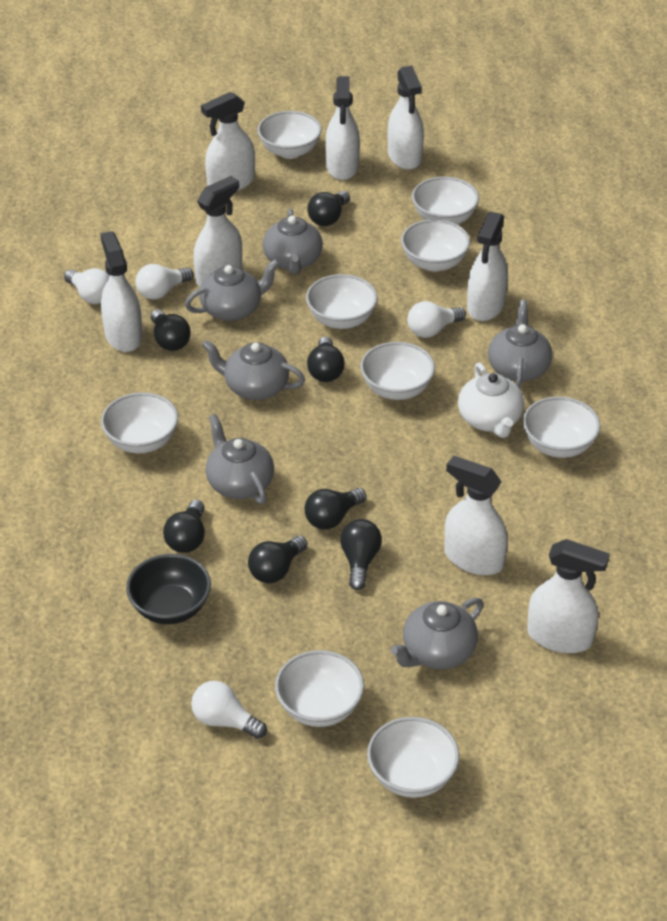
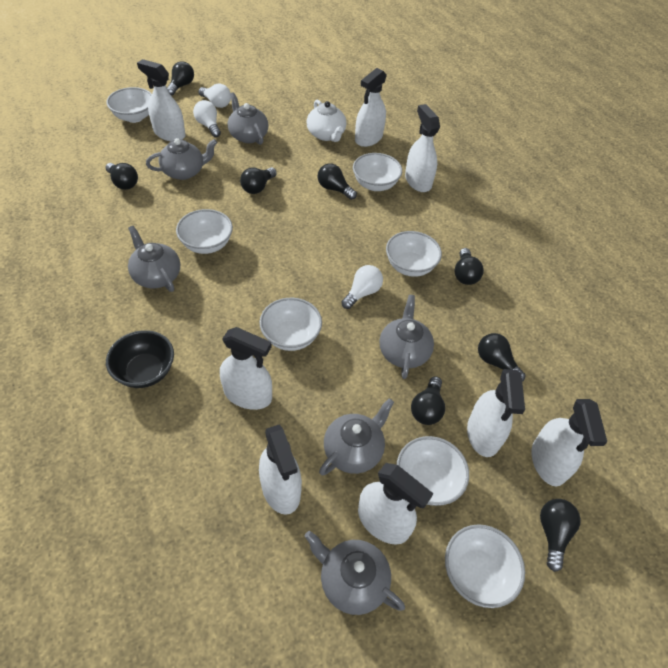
black light bulb: [151,309,191,351] [163,500,205,553] [248,536,307,583] [305,488,366,529] [307,191,350,226] [307,337,345,382] [340,519,382,590] = 7 -> [105,163,138,190] [167,61,194,96] [240,167,277,194] [318,163,357,200] [411,376,445,425] [454,248,484,285] [478,333,526,382] [540,499,581,572] = 8
white bowl: [101,392,178,453] [257,111,322,159] [275,650,364,727] [306,274,378,329] [360,342,435,400] [367,717,460,798] [401,219,470,272] [412,177,479,224] [523,396,601,458] = 9 -> [107,87,152,123] [176,209,233,254] [259,298,322,351] [353,153,402,191] [386,231,442,277] [397,436,469,506] [445,524,525,608] = 7
white light bulb: [64,268,109,304] [135,264,194,300] [191,681,267,739] [407,301,466,338] = 4 -> [193,100,221,137] [198,84,231,108] [341,265,383,309] = 3

